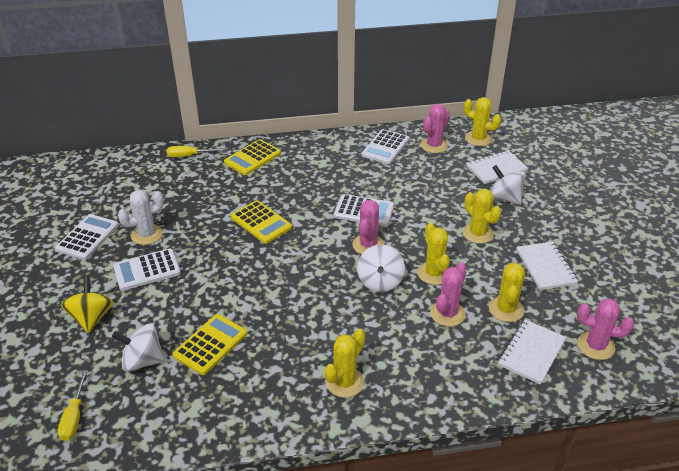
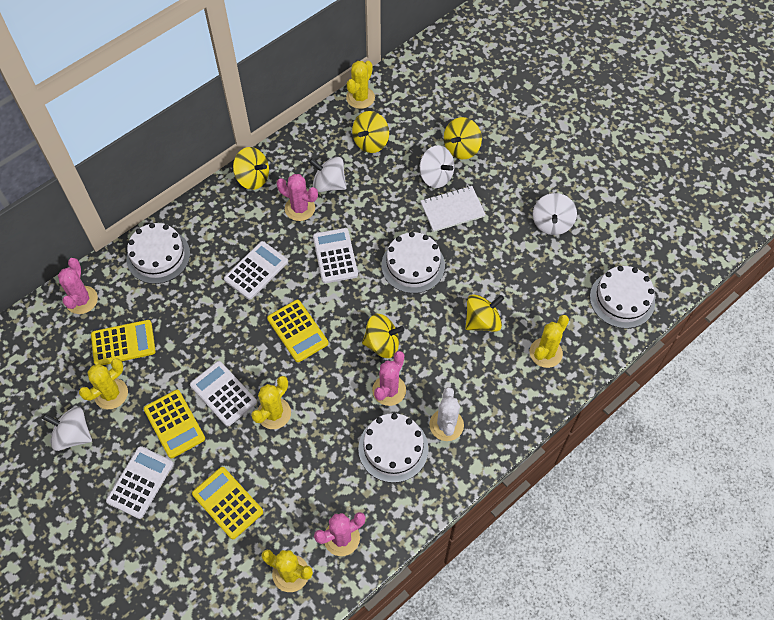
white cake: none = 0 -> [127,223,190,284] [358,413,429,483] [382,232,445,293] [590,266,655,329] = 4
white notebook: [466,150,528,184] [498,320,567,385] [516,241,579,290] = 3 -> [421,186,486,232] = 1
white spinning top: [112,324,165,372] [357,245,405,292] [490,165,526,205] = 3 -> [42,407,92,451] [309,157,347,192] [420,145,454,188] [533,193,577,235] = 4
yellow calculator: [173,314,247,375] [224,139,281,175] [231,200,292,244] = 3 -> [91,320,156,365] [144,390,205,458] [192,467,263,539] [267,300,328,362] = 4
yellow screwdriver: [57,370,88,441] [167,146,225,157] = 2 -> none = 0
yellow spinning top: [61,277,114,333] = 1 -> [233,147,269,190] [352,111,389,153] [362,314,404,358] [444,117,482,159] [465,294,504,332] = 5

